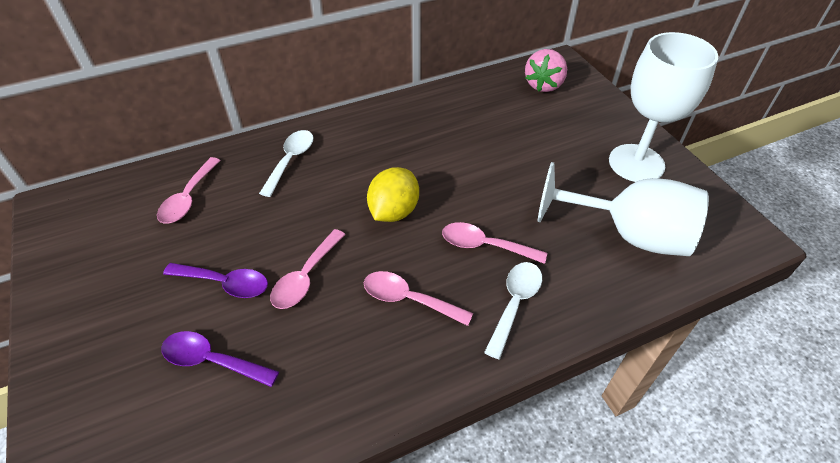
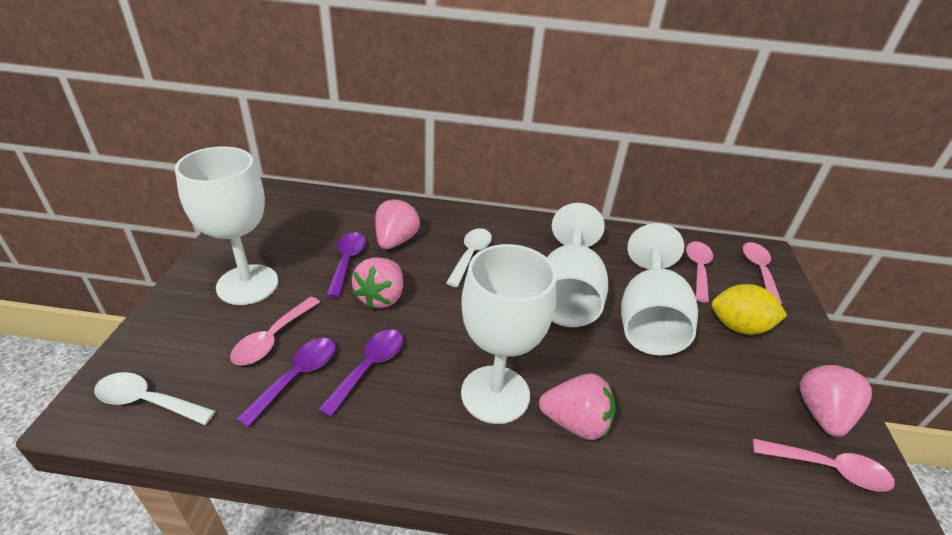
pink strawberry: [525,49,567,92] = 1 -> [352,257,403,309] [375,199,420,249] [539,373,616,440] [800,365,872,437] = 4
purple spoon: [161,331,279,387] [163,263,268,298] = 2 -> [237,338,336,427] [318,330,403,417] [326,232,366,298] = 3
white goblet: [538,162,709,256] [609,32,718,182] = 2 -> [175,146,279,305] [461,244,557,424] [547,203,608,327] [621,223,698,355] = 4

